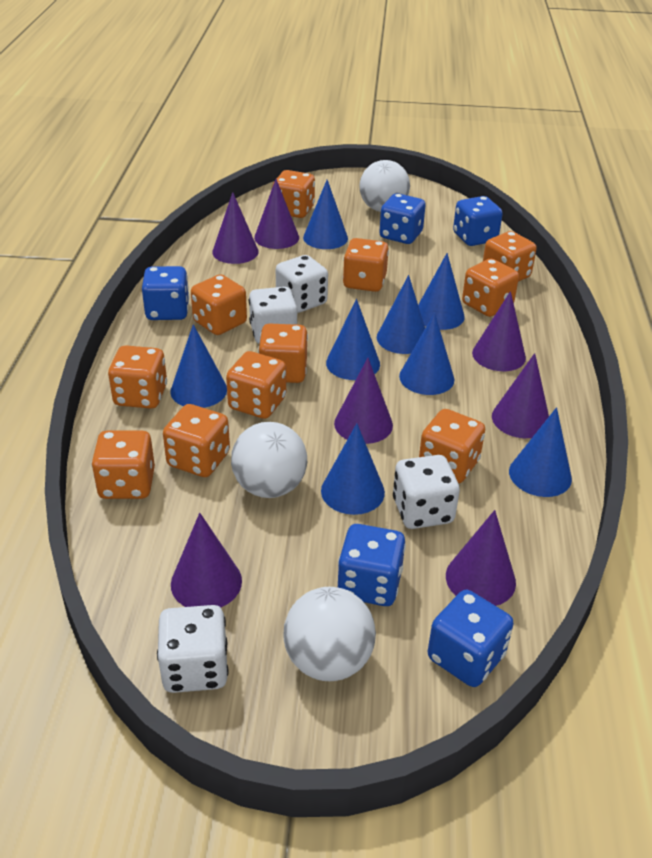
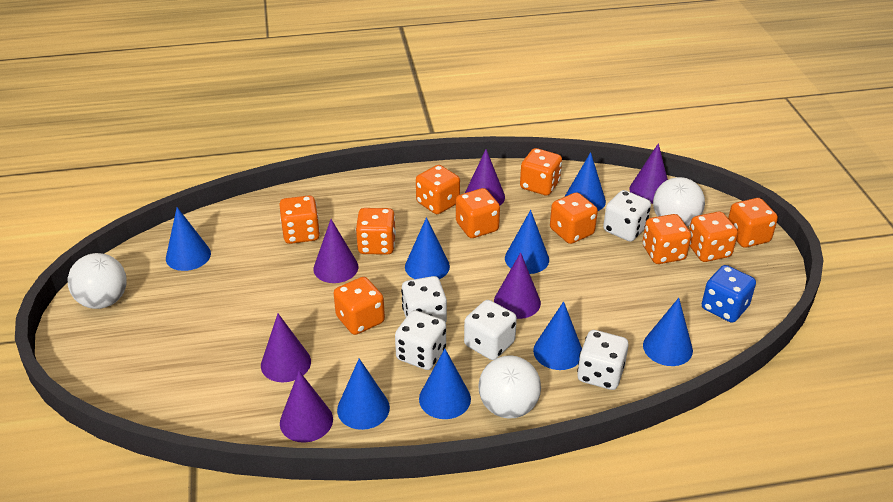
blue dice: [142,266,189,320] [338,524,406,606] [379,193,426,244] [428,590,514,687] [453,196,503,246] = 5 -> [702,265,756,323] = 1
orange dice: [91,431,155,499] [108,345,167,409] [163,404,230,477] [191,274,247,335] [226,351,286,419] [258,324,308,383] [273,170,315,218] [343,238,389,292] [419,409,485,483] [462,259,519,317] [483,231,537,282] = 11 -> [279,196,320,244] [334,277,385,335] [356,208,396,255] [416,165,460,214] [456,188,500,238] [520,148,562,195] [550,192,598,244] [642,214,691,264] [689,212,738,262] [728,198,778,248] = 10
purple cone: [171,513,242,607] [212,192,259,264] [254,179,299,249] [334,358,393,444] [446,510,516,606] [472,291,526,371] [492,353,549,438] = 7 -> [261,314,311,382] [280,371,333,443] [313,219,358,283] [465,149,505,205] [494,252,541,319] [629,143,668,204] = 6
white dice: [157,605,228,693] [249,287,297,344] [276,255,328,313] [393,455,460,529] = 4 -> [395,310,446,370] [401,276,447,322] [464,300,517,360] [577,330,629,390] [603,190,651,242] = 5

